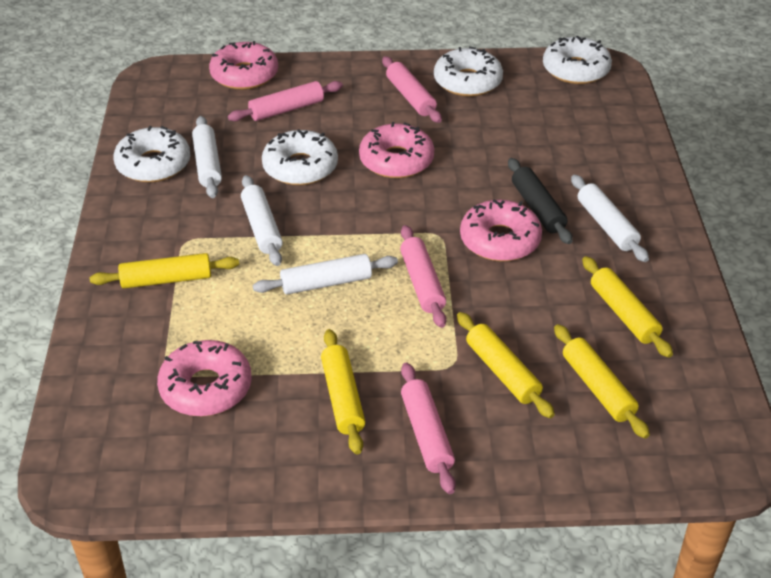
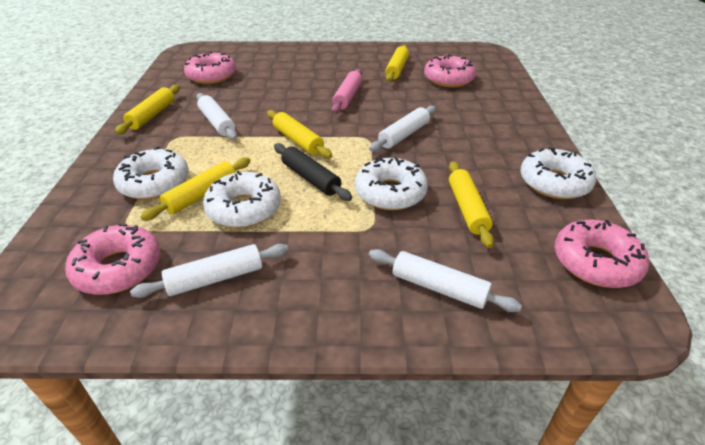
pink rolling pin: [228,81,343,121] [382,56,442,123] [400,225,446,328] [401,363,456,494] = 4 -> [332,69,362,114] = 1

